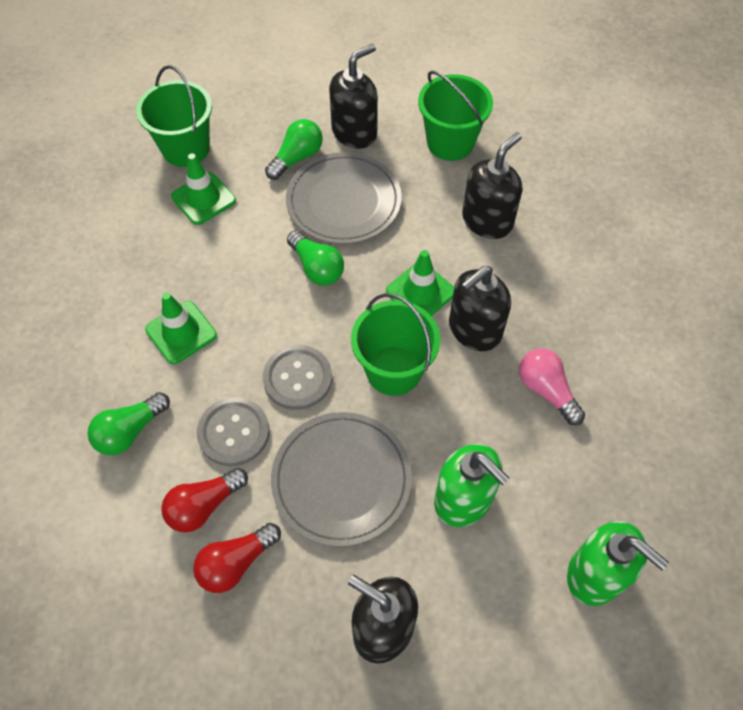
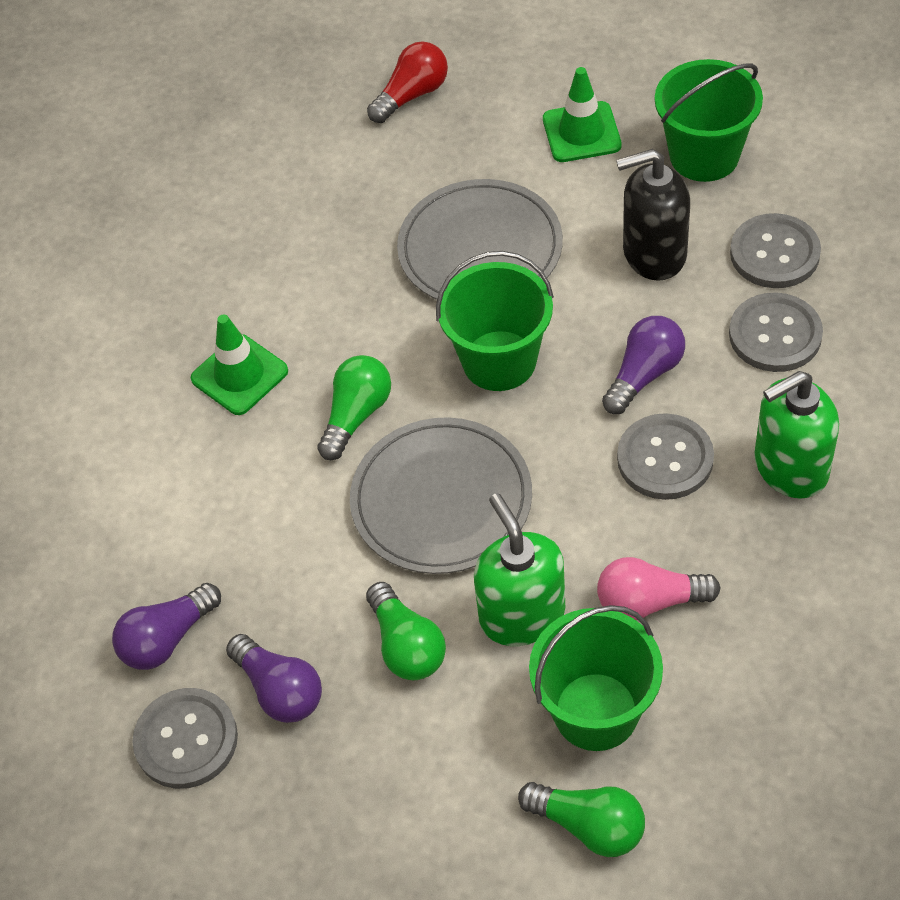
black soap dispenser: [329,44,378,149] [348,575,418,664] [449,266,511,351] [462,132,522,239] = 4 -> [616,149,690,281] = 1
green traffic cone: [145,292,217,364] [171,153,236,225] [386,250,454,316] = 3 -> [191,315,288,415] [543,67,622,162] = 2
grey button: [197,397,270,466] [263,345,332,410] = 2 -> [132,688,238,789] [617,413,714,500] [729,293,823,372] [730,213,821,288] = 4
purple light bulb: none = 0 -> [112,583,221,670] [226,634,322,723] [602,316,685,414] = 3
red light bulb: [161,468,248,533] [193,523,281,593] = 2 -> [367,41,448,123] = 1

